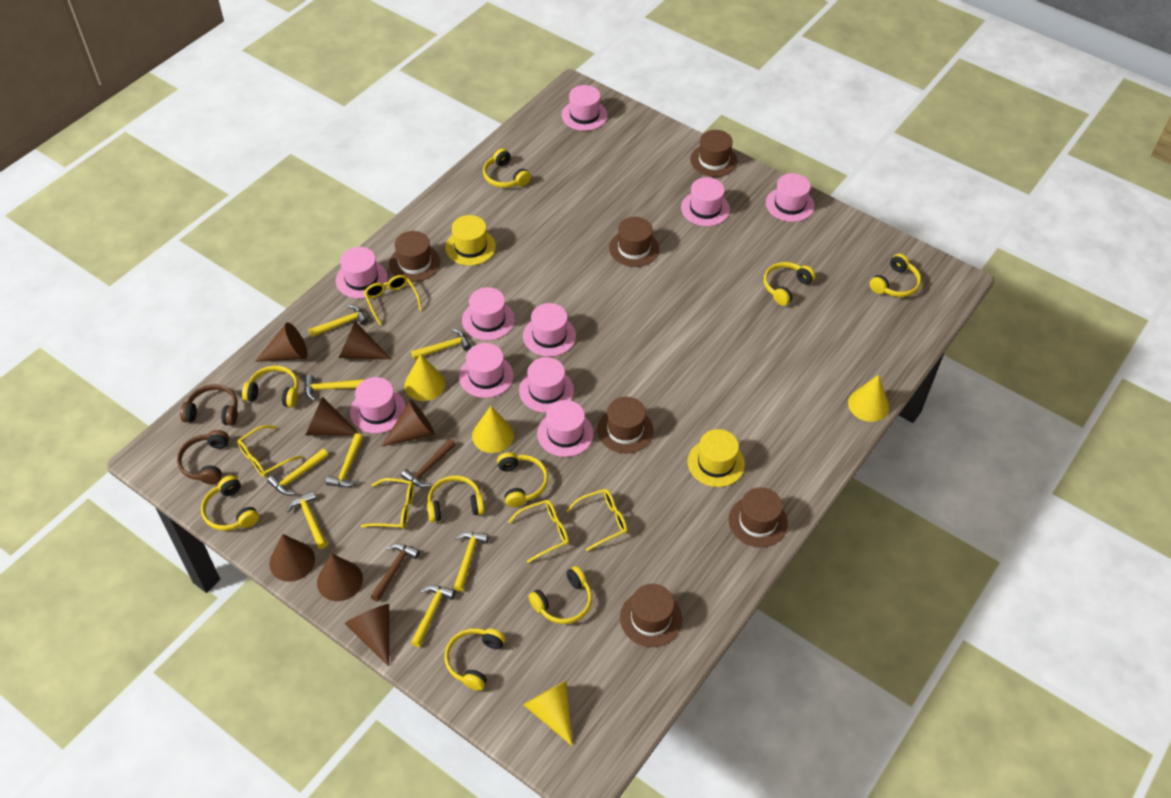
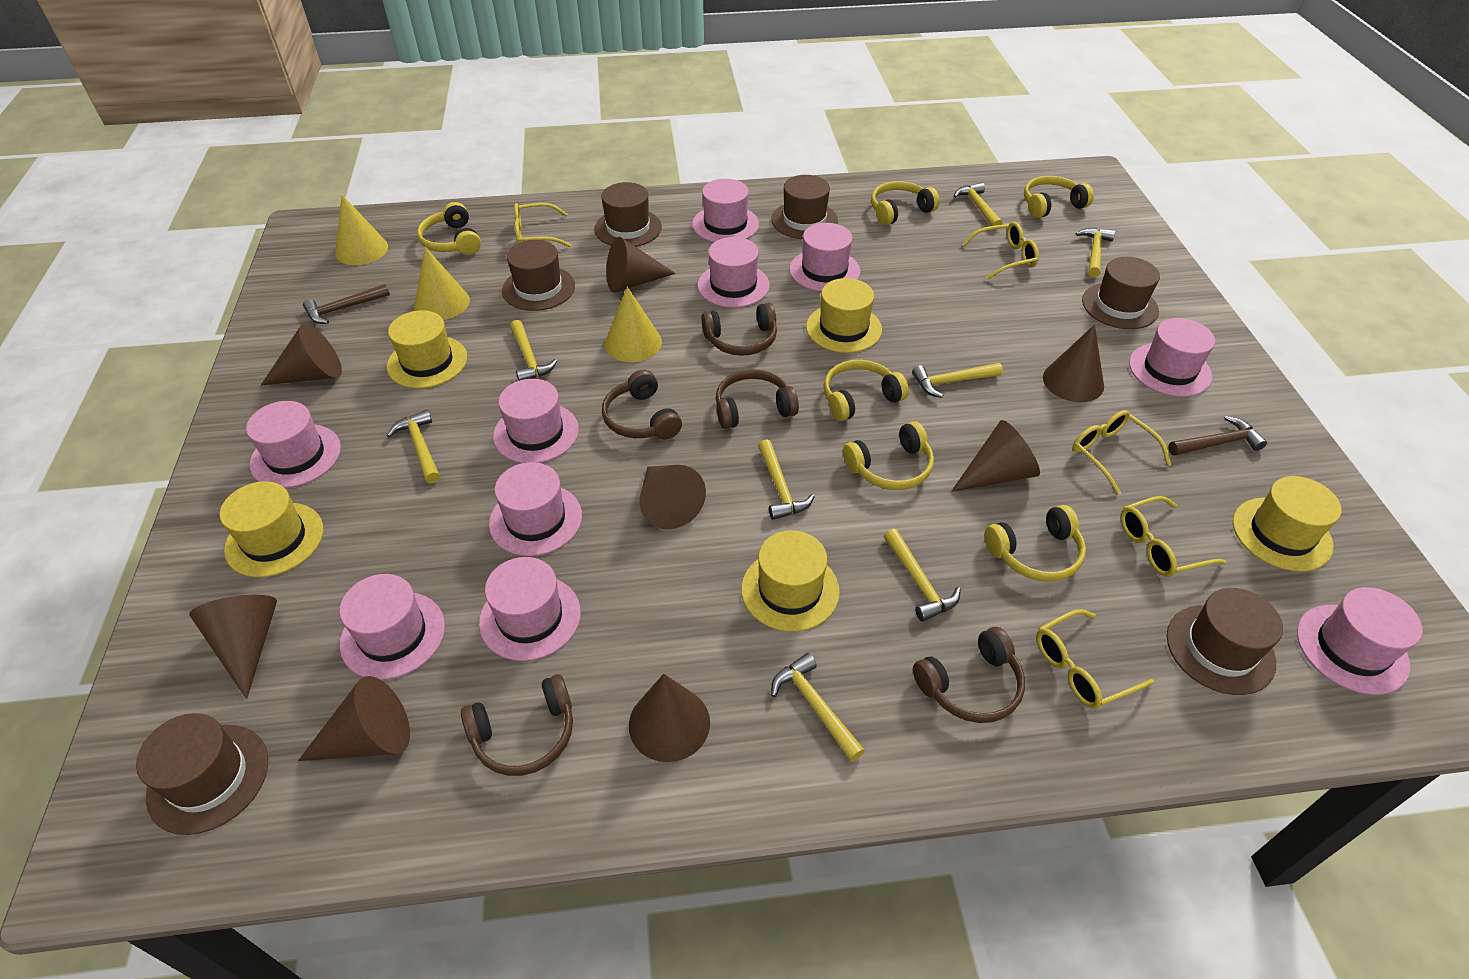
brown cone: [255,322,308,362] [269,534,315,582] [306,396,359,436] [317,554,363,601] [339,321,391,359] [345,604,389,667] [381,400,435,447] = 7 -> [189,595,277,699] [261,324,342,385] [298,676,410,761] [606,237,676,293] [629,674,710,762] [640,465,706,529] [951,420,1040,492] [1043,325,1104,402] = 8
brown headphones: [177,430,229,484] [180,384,238,426] = 2 -> [461,674,573,776] [602,370,682,439] [702,303,777,356] [716,369,799,429] [913,627,1025,723] = 5
yellow cone: [404,354,445,401] [472,406,514,453] [523,681,573,746] [848,375,889,422] = 4 -> [335,195,388,265] [414,247,470,320] [605,286,662,362] = 3
yellow hat: [445,215,496,266] [688,429,745,487] = 2 -> [219,481,323,578] [387,310,467,389] [741,530,840,632] [806,278,882,353] [1233,476,1342,572] = 5
yellow headphones: [201,475,259,531] [242,366,299,408] [427,475,485,522] [445,628,505,691] [483,148,531,188] [497,452,548,507] [529,566,592,624] [764,262,816,306] [869,254,921,297] = 9 -> [417,202,481,255] [824,360,909,421] [843,421,934,490] [871,181,940,226] [985,505,1086,582] [1024,176,1094,218] = 6

